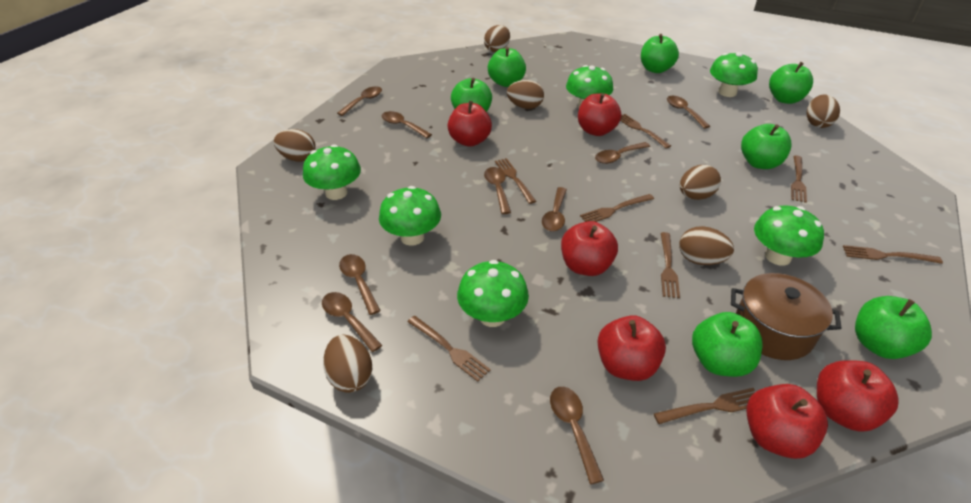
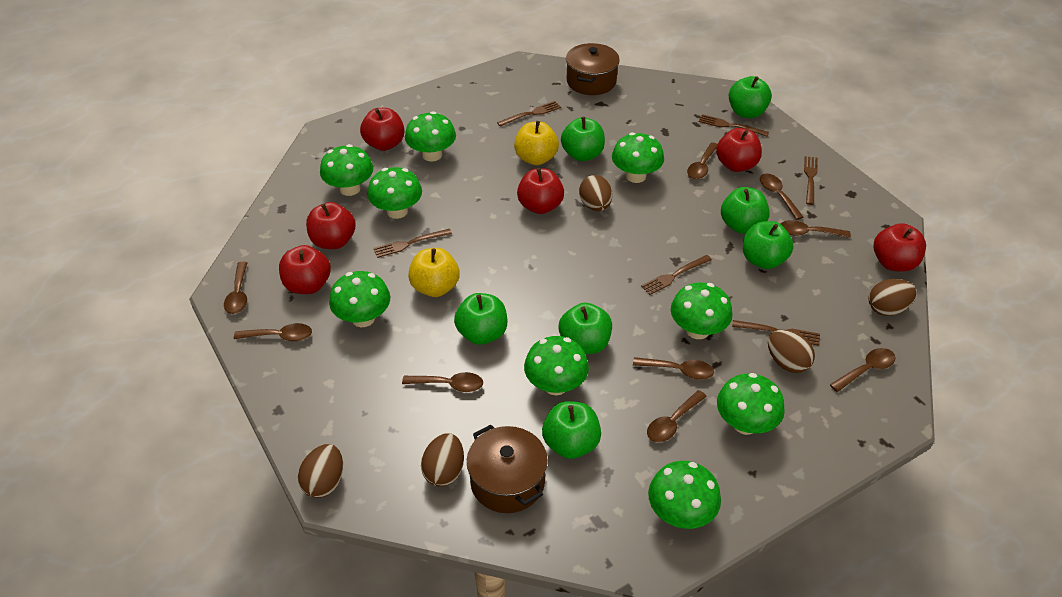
brown egg: [274,129,316,162] [323,335,372,393] [484,25,510,52] [507,80,544,109] [679,226,734,265] [680,165,721,200] [807,95,840,128] = 7 -> [298,444,343,498] [421,433,464,486] [579,175,612,211] [768,330,815,373] [868,279,916,316] = 5
brown fork: [407,316,491,382] [495,158,536,204] [580,194,654,222] [620,114,671,149] [654,388,755,424] [661,232,680,298] [791,155,807,203] [843,245,943,264] = 8 -> [373,229,452,258] [497,101,561,127] [641,255,712,295] [699,114,769,137] [732,320,820,346] [804,156,818,205] = 6
brown pot: [731,273,842,360] = 1 -> [467,425,548,513] [566,43,620,95] = 2
green mushroom: [303,144,361,200] [379,186,441,246] [457,260,529,327] [566,65,613,108] [710,52,758,97] [754,205,824,266] = 6 -> [320,144,373,196] [329,271,391,327] [367,167,422,219] [405,111,456,161] [524,336,589,395] [612,132,664,183] [648,461,721,529] [671,282,732,339] [717,373,785,435] = 9
yellow apple: none = 0 -> [408,248,460,297] [514,121,559,165] = 2

